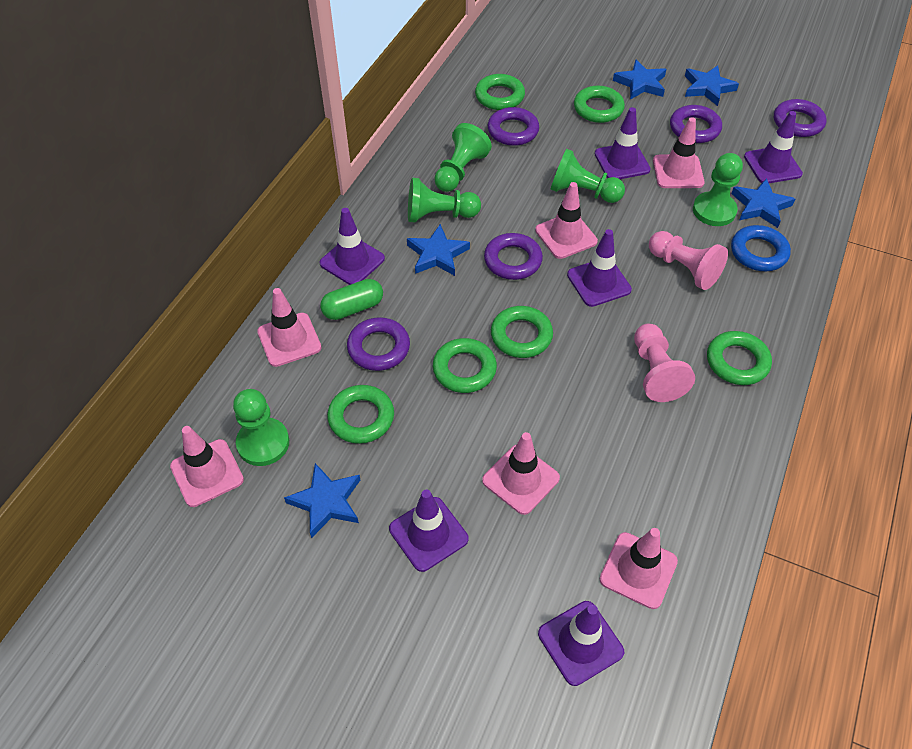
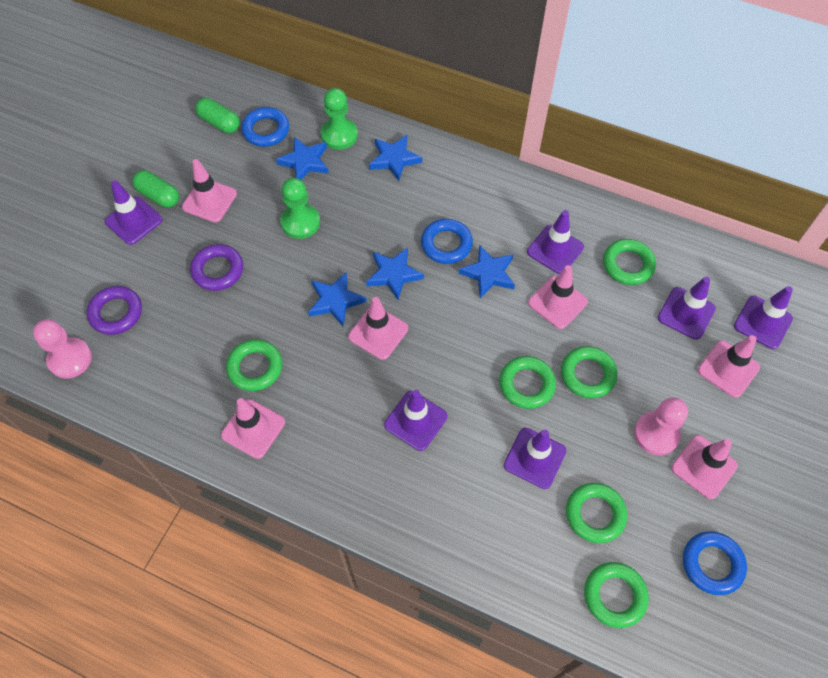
blue ring: [731,225,791,271] = 1 -> [241,107,289,147] [421,219,473,264] [683,531,747,595] = 3
green capsule: [320,279,383,320] = 1 -> [132,170,179,208] [195,98,240,133] = 2
green pawn: [233,389,289,466] [408,178,481,223] [434,123,492,192] [550,149,625,203] [693,153,743,226] = 5 -> [280,178,320,239] [321,88,358,150] = 2
purple ring: [347,317,410,371] [484,233,543,280] [488,107,539,146] [670,105,722,143] [774,99,827,137] = 5 -> [87,286,142,335] [190,244,243,291] = 2

